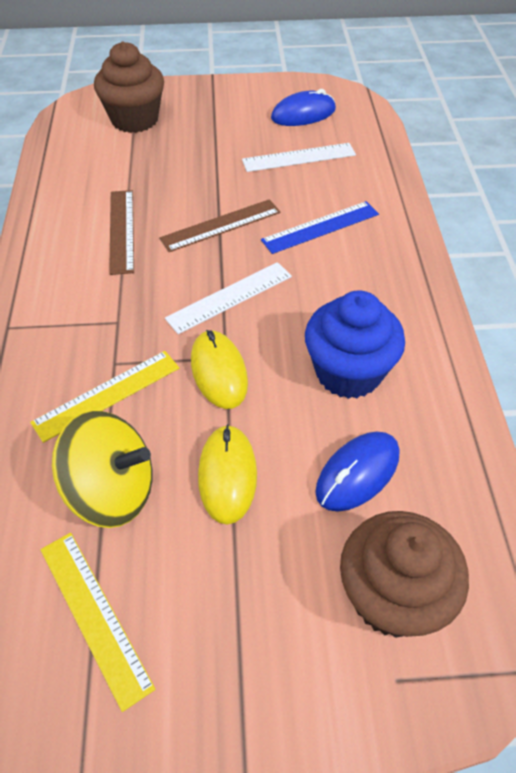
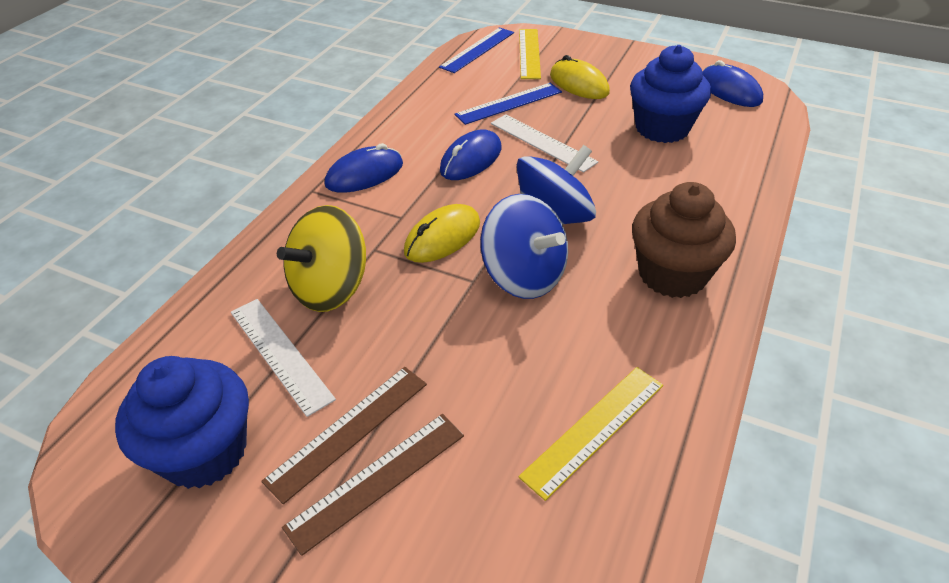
blue cupcake: [305,291,405,399] = 1 -> [115,356,249,489] [630,45,711,143] = 2
blue mouse: [271,89,336,126] [316,432,399,512] = 2 -> [324,143,403,193] [440,130,502,180] [702,60,763,107] = 3
blue ruler: [261,201,379,254] = 1 -> [439,27,514,73] [454,83,562,125] = 2
blue spinning top: none = 0 -> [480,194,568,299] [517,145,596,224] = 2
brown cupcake: [94,41,164,133] [340,511,469,638] = 2 -> [632,182,736,298] = 1

